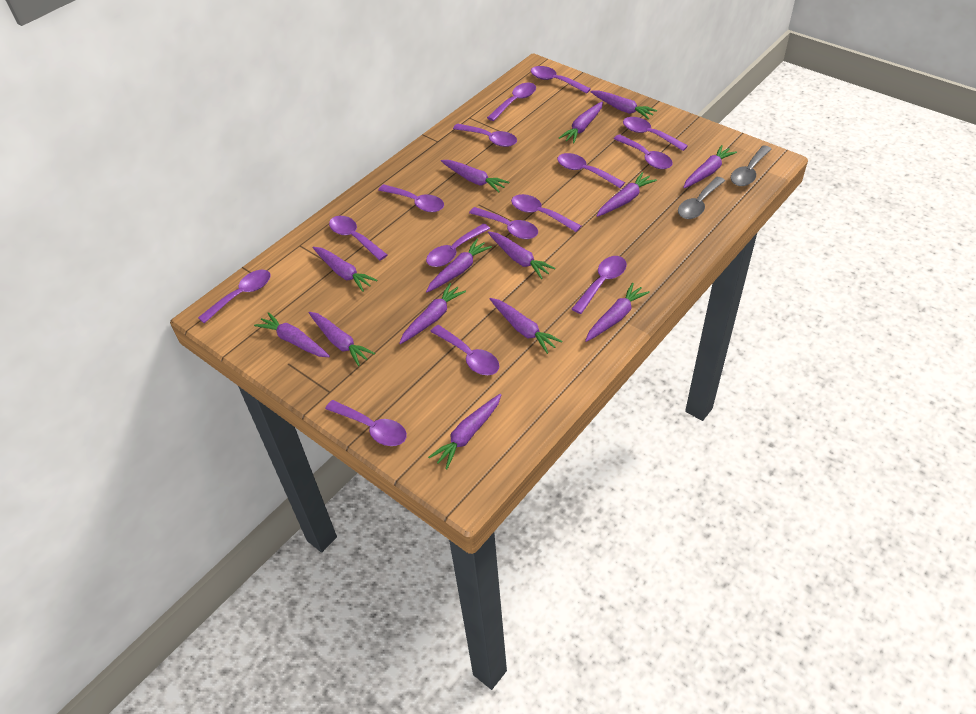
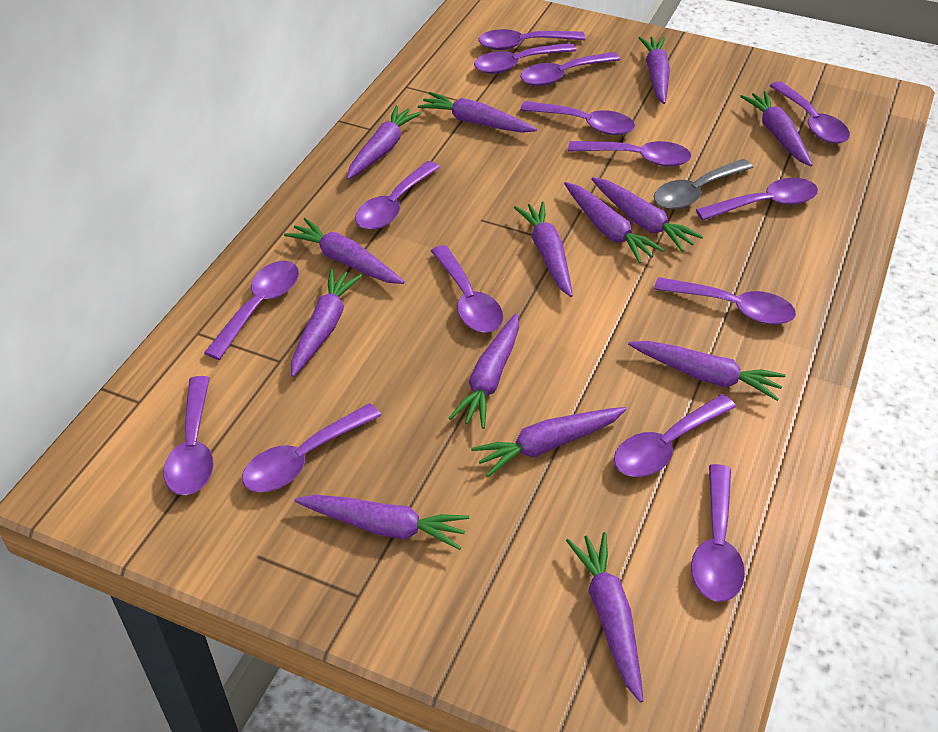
grey spoon: [678,177,725,219] [731,145,771,186] = 2 -> [654,159,753,209] = 1

